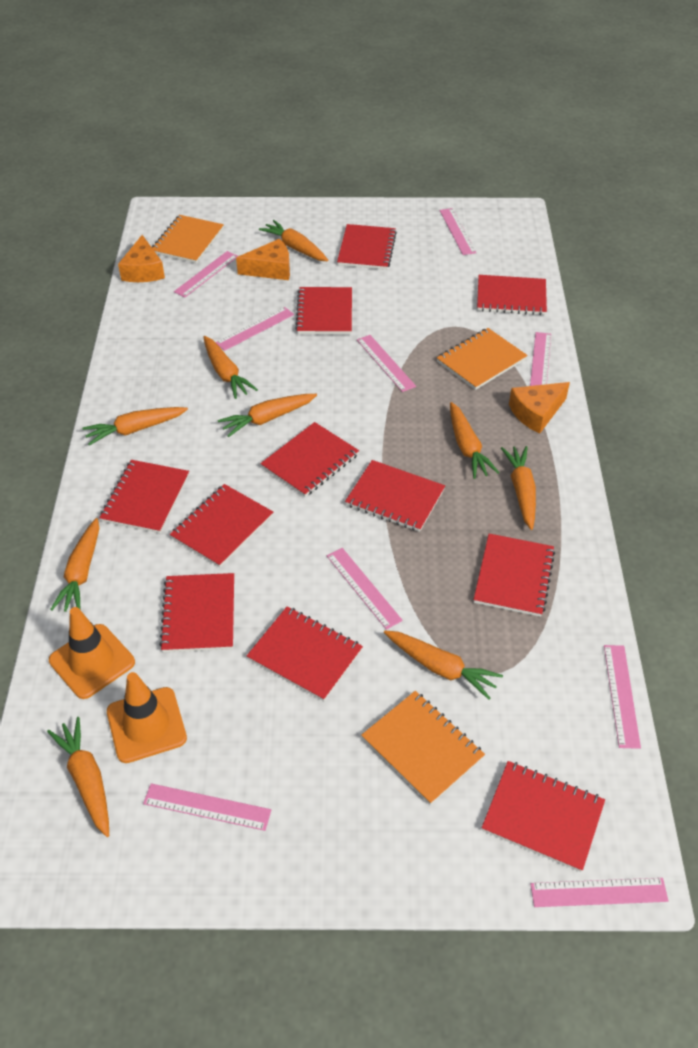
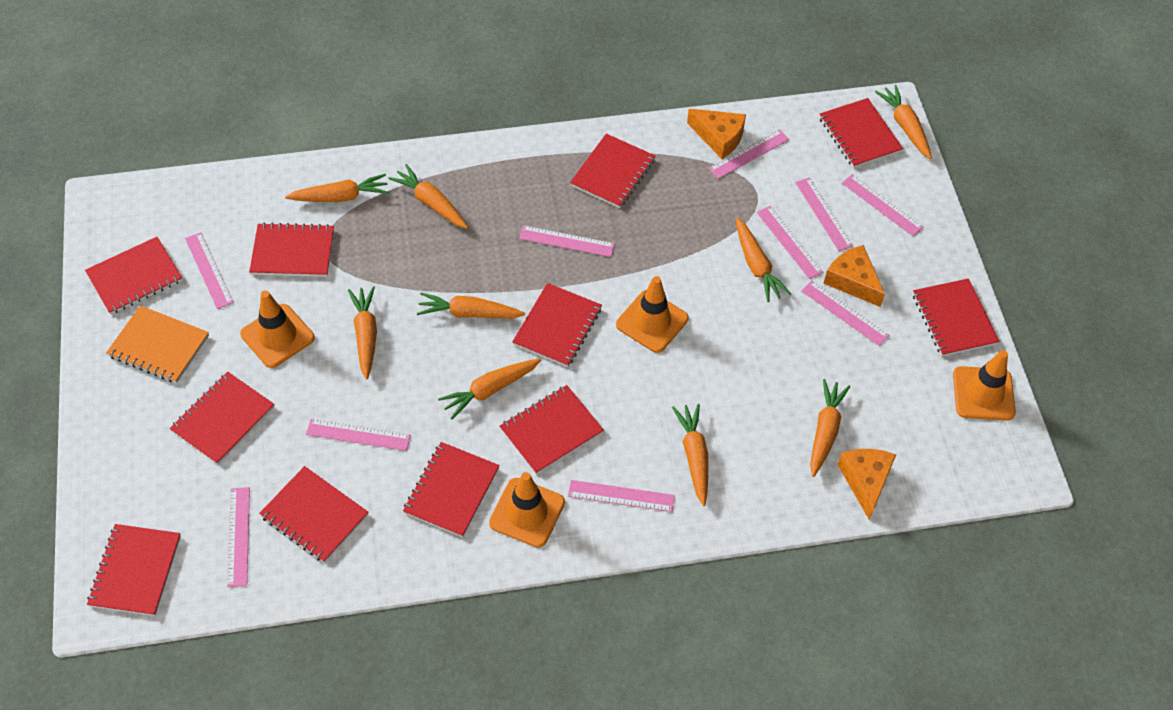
orange notebook: [152,215,224,263] [361,691,485,805] [437,328,528,390] = 3 -> [106,305,209,383] = 1
orange traffic cone: [49,607,135,699] [107,672,187,763] = 2 -> [240,291,315,368] [489,472,565,548] [616,276,688,353] [953,350,1016,420] = 4
pink ruler: [143,783,271,831] [174,251,238,297] [215,307,294,351] [327,548,403,630] [357,335,416,392] [440,208,476,255] [530,332,551,386] [531,878,668,907] [604,645,641,749] = 9 -> [185,232,234,309] [227,487,250,587] [306,419,411,451] [519,225,615,257] [568,480,675,512] [709,129,789,179] [757,206,823,279] [795,177,853,251] [801,280,889,346] [842,174,924,236] = 10

